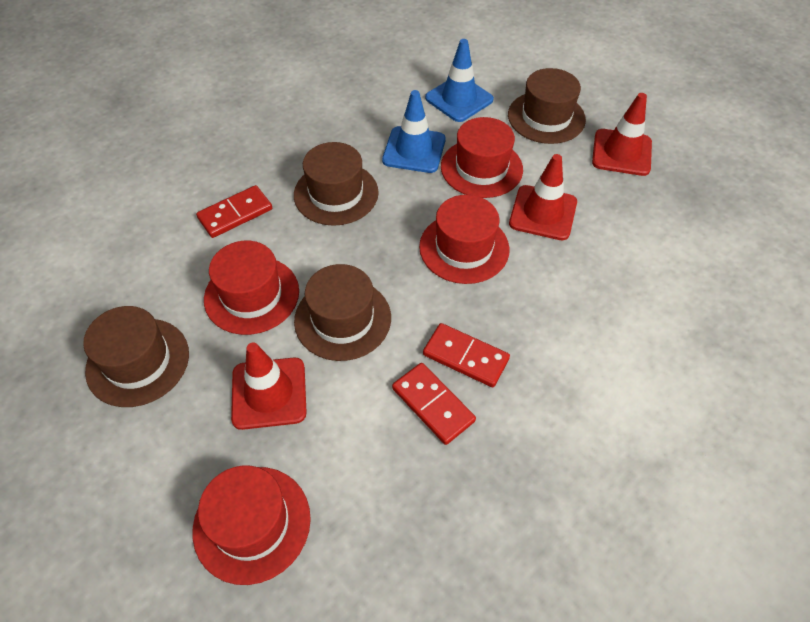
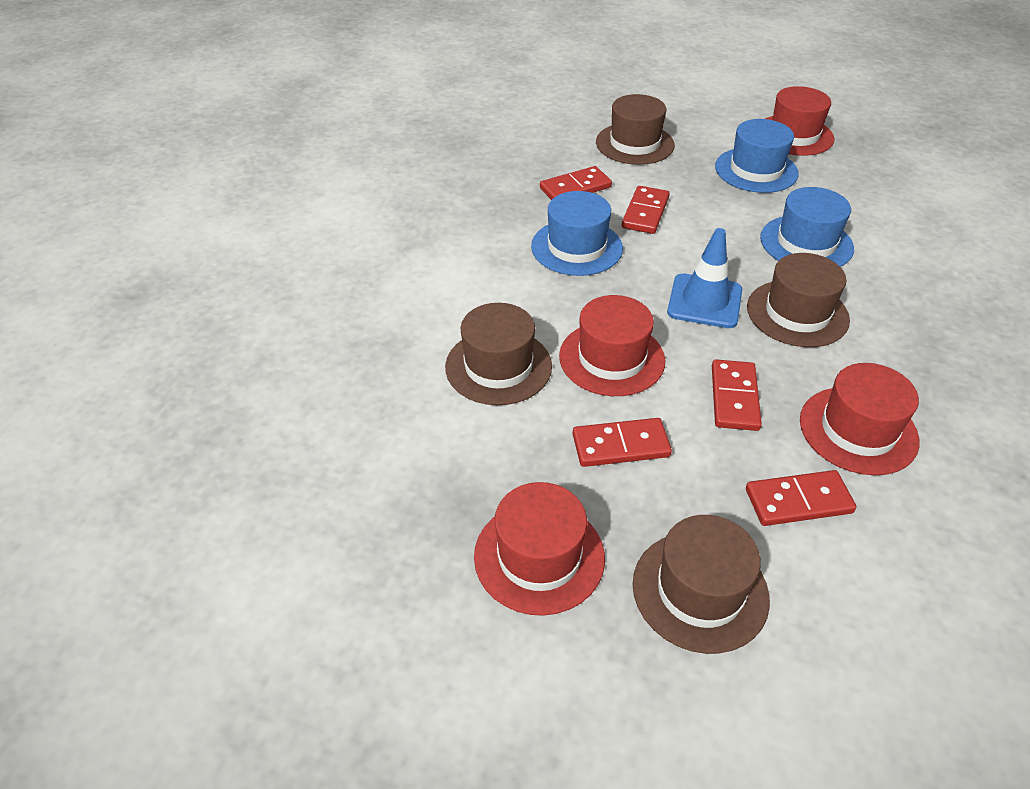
blue hat: none = 0 -> [531,191,623,276] [715,119,799,193] [760,187,854,267] = 3
blue traffic cone: [382,90,446,173] [425,39,494,122] = 2 -> [667,228,742,328] = 1
red domino: [196,185,272,238] [392,363,476,445] [423,323,510,387] = 3 -> [540,166,612,200] [573,418,672,467] [622,186,670,234] [712,359,762,431] [746,470,857,526] = 5
red traffic cone: [231,343,307,430] [509,154,577,240] [592,93,652,176] = 3 -> none = 0

